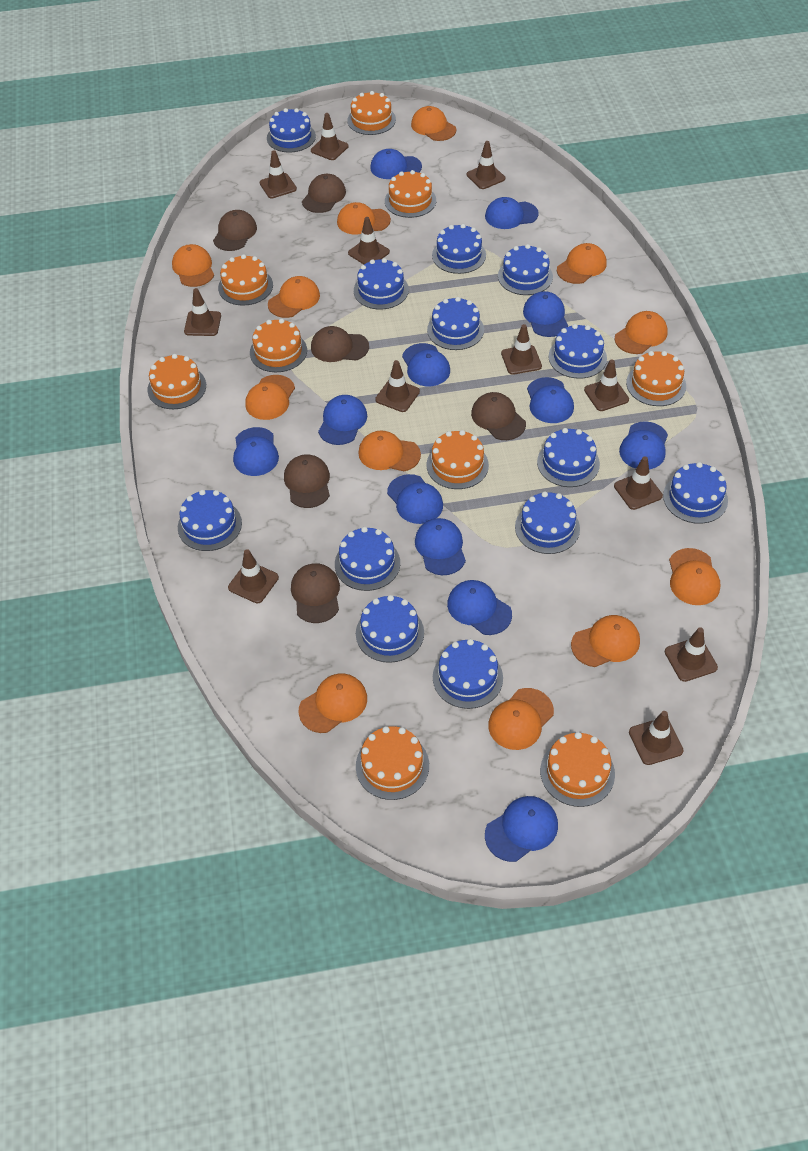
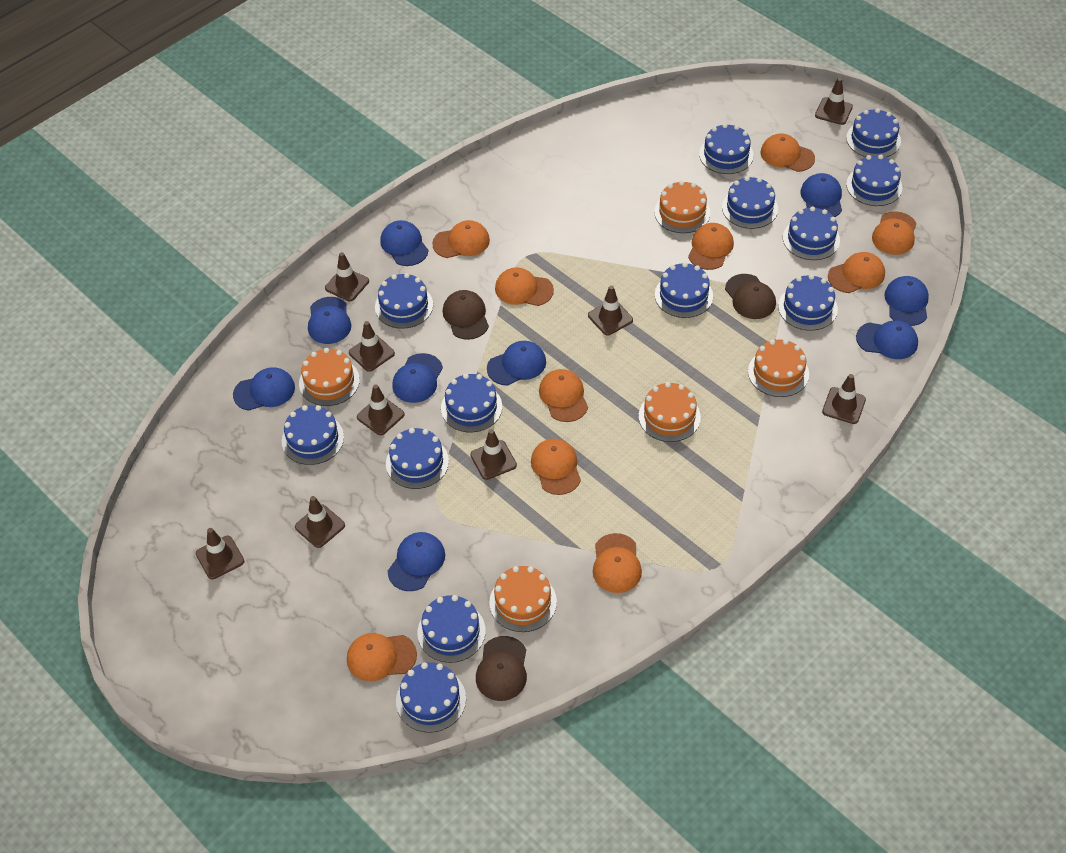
blue cap: [233,427,279,476] [318,395,367,445] [370,149,422,179] [387,474,443,524] [402,343,450,386] [415,518,466,575] [447,580,512,635] [485,197,539,229] [485,796,558,862] [523,291,568,337] [527,377,574,423] [619,421,668,470] = 12 -> [233,367,295,411] [308,297,351,344] [380,220,428,266] [388,532,445,591] [392,353,443,403] [487,341,546,386] [801,173,842,217] [856,320,918,359] [884,276,929,326] = 9
brown cap: [213,210,257,251] [284,454,330,508] [291,563,340,623] [302,174,346,213] [311,326,369,362] [471,392,526,440] = 6 -> [443,290,489,340] [476,636,527,701] [725,274,776,319] = 3
brown traffic cone: [184,288,221,336] [228,549,279,603] [260,150,297,198] [311,113,349,160] [348,217,390,264] [375,360,420,412] [467,141,505,189] [501,324,542,375] [584,359,629,411] [614,456,663,510] [629,711,683,765] [665,627,718,682] = 12 -> [196,528,244,579] [295,496,345,548] [325,252,369,302] [349,321,395,372] [357,384,405,435] [470,429,517,480] [588,285,633,335] [815,78,853,125] [822,374,866,424] = 9
orange cake: [147,354,206,409] [218,254,273,306] [250,319,307,372] [347,91,396,135] [356,726,429,800] [385,170,436,218] [427,430,489,489] [540,732,615,807] [626,351,686,406] = 9 -> [299,348,360,406] [489,566,557,632] [639,382,701,442] [654,181,710,233] [748,339,809,397] = 5
orange cap: [172,244,214,287] [245,375,295,420] [268,276,320,318] [298,673,367,733] [337,202,391,235] [358,430,421,471] [411,106,456,141] [488,688,554,750] [557,243,607,284] [571,615,640,667] [615,311,668,354] [669,548,720,605] = 12 -> [347,633,417,681] [432,220,490,258] [495,267,554,306] [531,439,581,495] [539,369,588,422] [593,533,642,593] [688,223,734,270] [760,133,815,172] [828,252,885,293] [872,211,917,255] = 10

